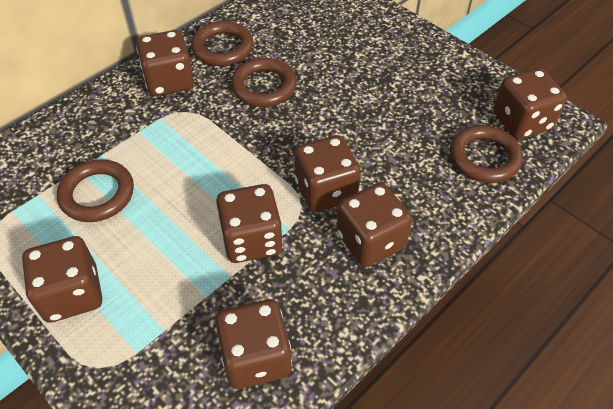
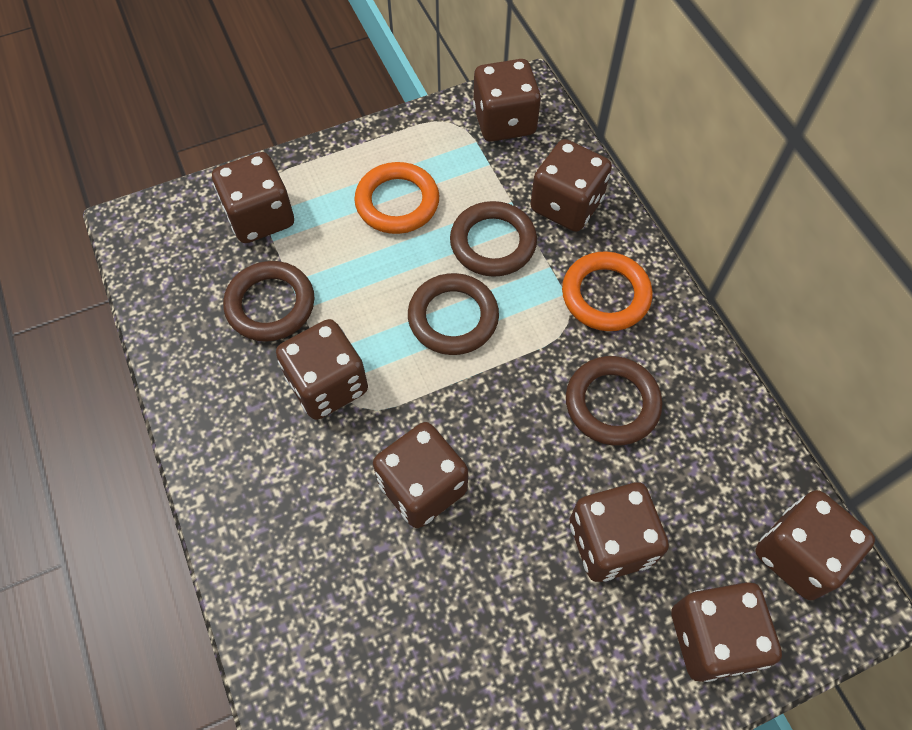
brown dice: [22,236,102,323] [136,30,194,96] [215,299,292,389] [216,184,283,263] [294,135,360,212] [336,183,412,267] [493,68,567,139] = 7 -> [212,152,294,243] [276,319,368,420] [373,422,468,528] [473,59,541,142] [530,139,612,232] [570,482,669,582] [672,582,782,682] [755,490,875,600] = 8
orange ring: none = 0 -> [354,162,439,234] [562,251,653,331] = 2

